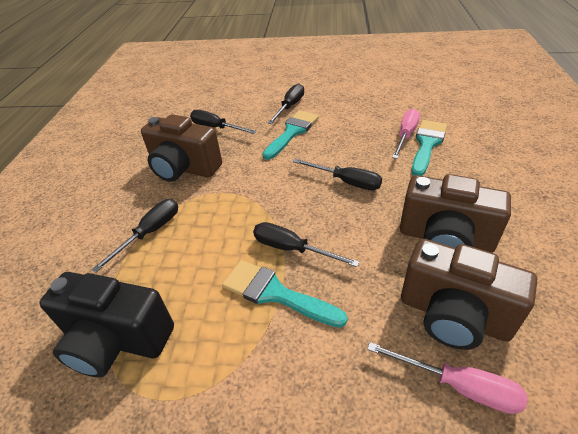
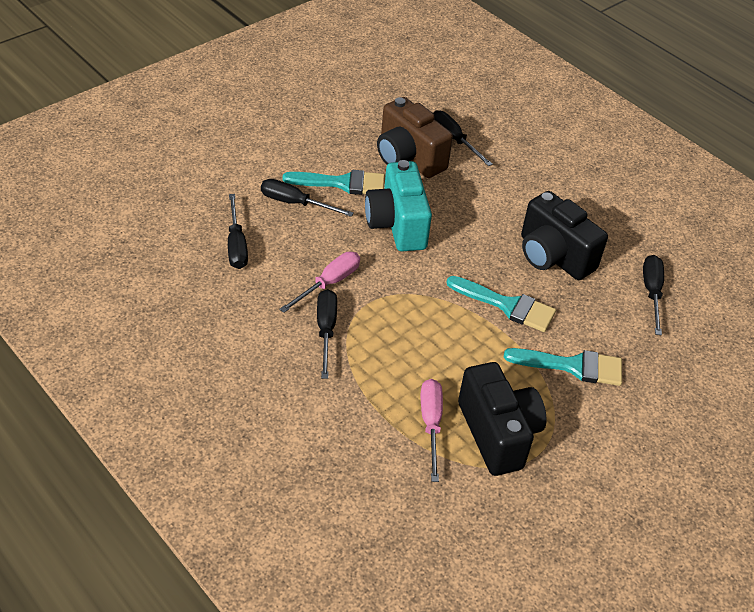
black camera: [39,272,174,378] = 1 -> [458,362,546,476] [521,191,608,280] = 2
brown camera: [141,114,222,182] [400,174,511,253] [401,239,537,350] = 3 -> [377,97,453,178] = 1
turquoise camera: none = 0 -> [365,160,432,252] = 1

